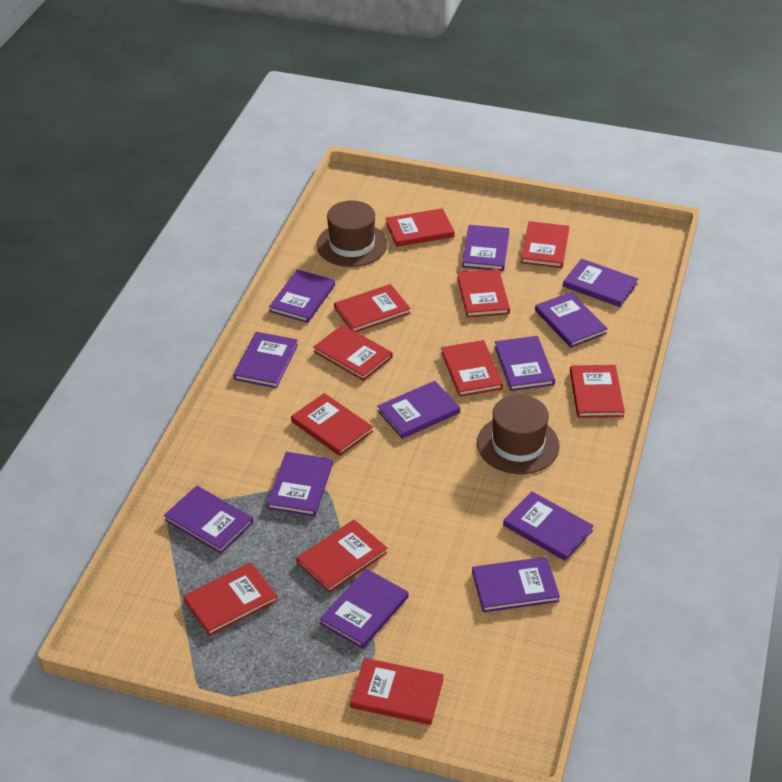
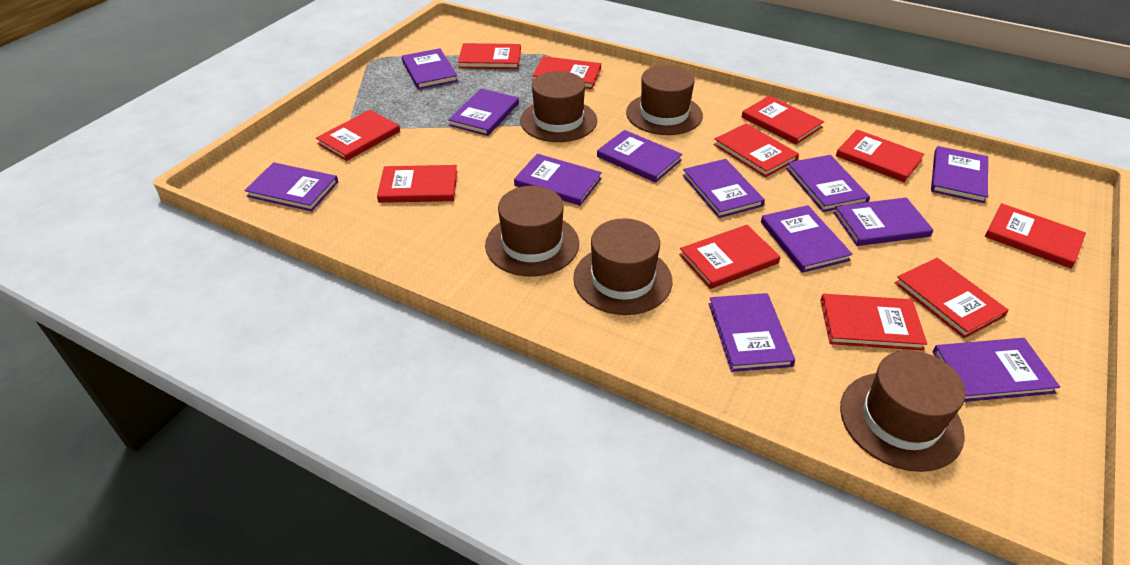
brown hat: [316,200,387,267] [477,395,560,474] = 2 -> [485,186,579,277] [520,71,597,142] [573,218,672,315] [626,65,703,135] [840,350,966,472] = 5

